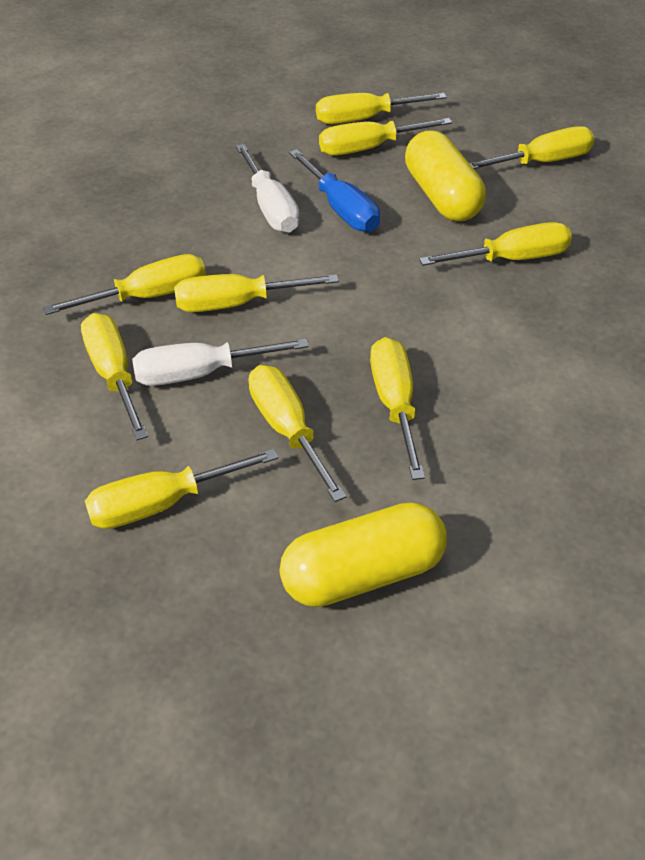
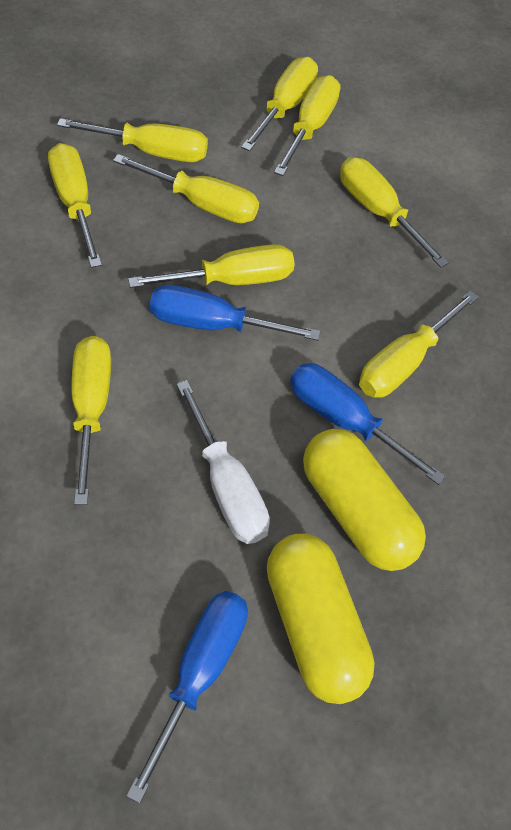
blue screwdriver: [289,149,380,232] = 1 -> [126,591,248,804] [150,285,321,341] [290,363,446,485] = 3
white screwdriver: [132,338,308,386] [236,144,300,233] = 2 -> [176,380,270,544] = 1
yellow screwdriver: [43,254,206,315] [81,313,148,440] [85,449,278,529] [174,274,339,312] [248,365,346,502] [316,93,447,124] [319,118,452,156] [370,337,425,480] [419,222,572,266] [469,126,595,169] = 10 -> [48,143,102,268] [57,118,208,162] [71,336,111,505] [113,154,259,223] [128,244,295,288] [241,57,318,151] [274,75,340,176] [340,157,449,268] [359,291,479,398] = 9

